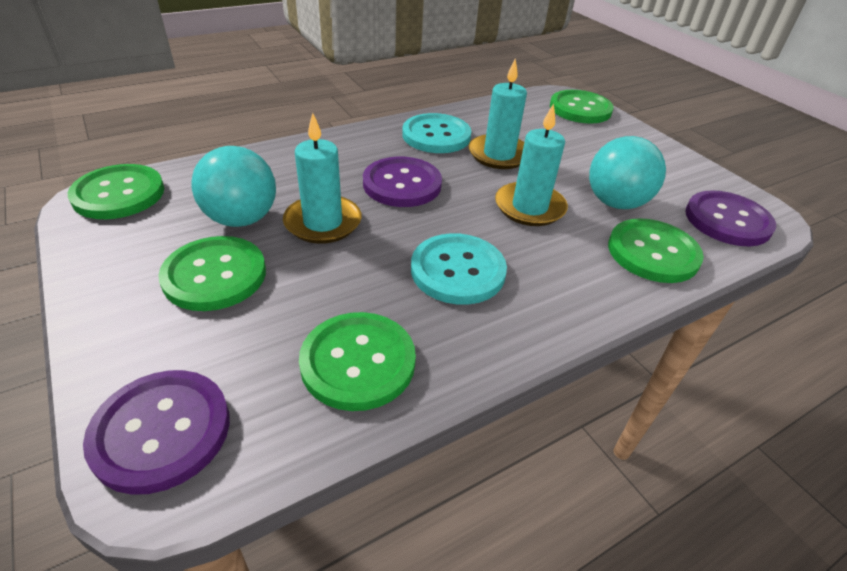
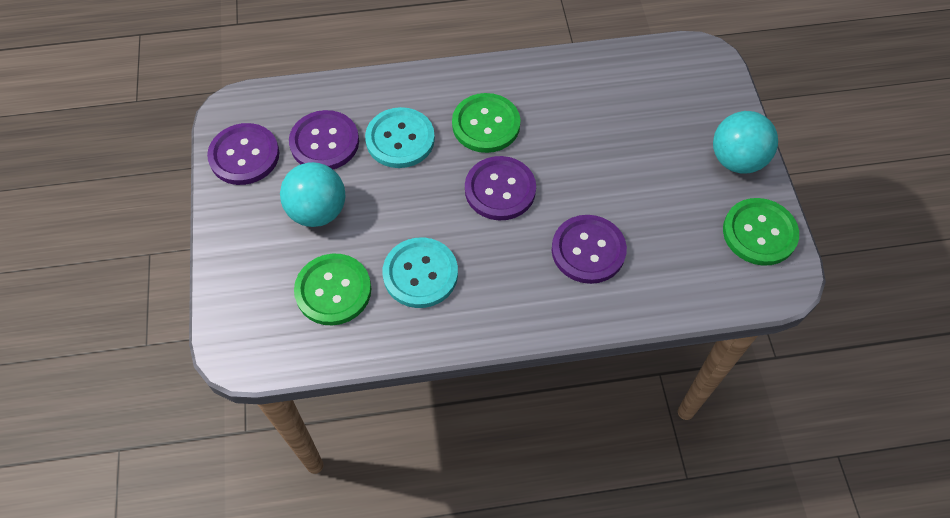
green button: [68,164,164,219] [158,236,266,311] [299,312,416,411] [550,90,614,124] [608,218,704,283] = 5 -> [294,254,371,325] [452,93,520,153] [723,198,799,266] = 3
purple button: [83,370,230,495] [363,157,442,207] [685,190,776,246] = 3 -> [207,123,279,185] [289,110,359,169] [465,156,536,220] [552,215,627,284] = 4
turquoise candle: [283,113,362,244] [469,58,527,169] [495,103,568,226] = 3 -> none = 0

